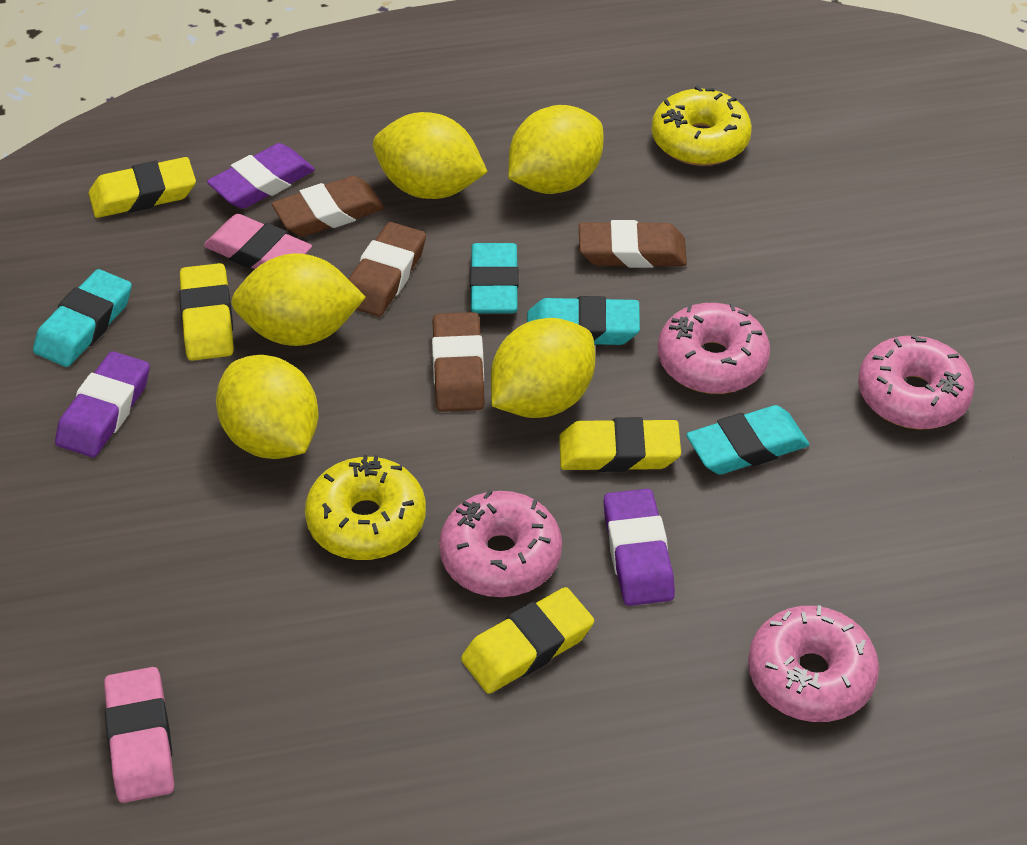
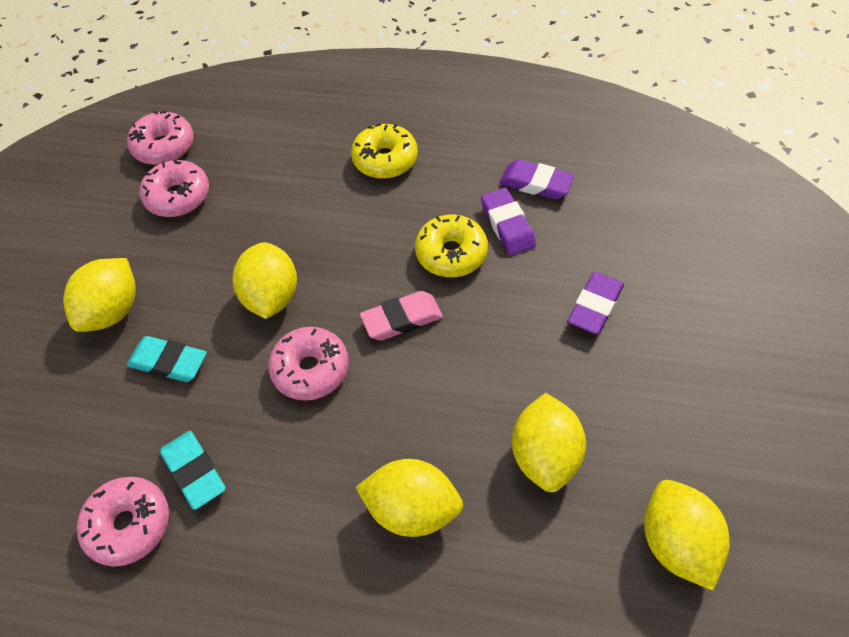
brown eraser: [271,176,384,236] [349,222,426,317] [432,312,485,412] [579,220,687,268] = 4 -> none = 0
pink eraser: [104,667,174,803] [204,214,312,269] = 2 -> [360,291,443,340] = 1
turquoise eraser: [33,269,132,367] [470,243,519,314] [527,296,640,345] [686,405,809,475] = 4 -> [127,336,207,382] [160,431,226,510] = 2
yellow eraser: [88,157,196,218] [179,263,234,361] [461,587,594,694] [559,417,681,472] = 4 -> none = 0

